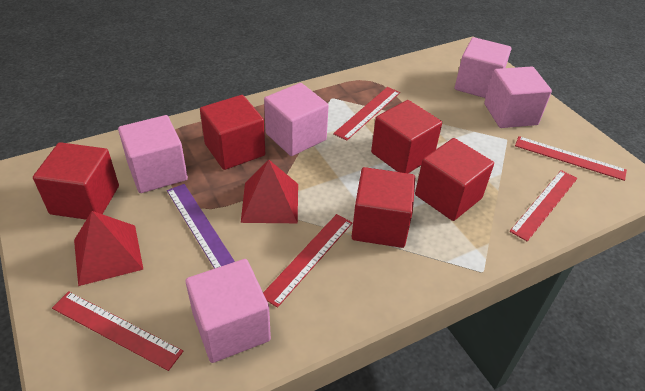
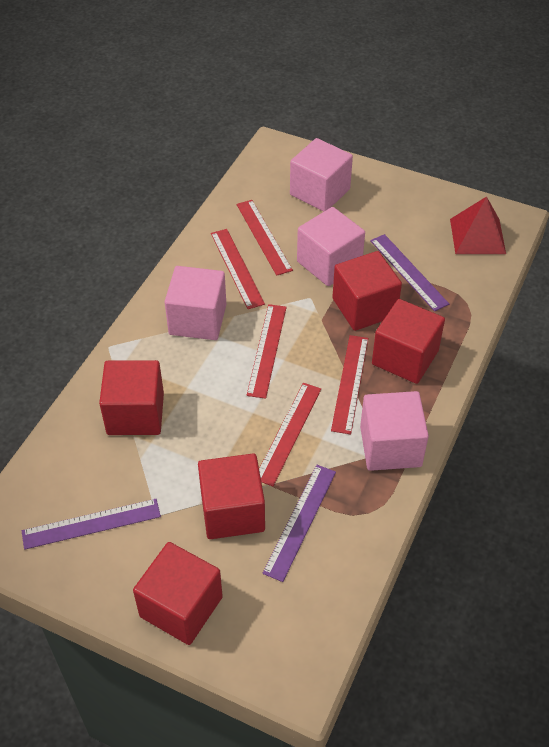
pink cube: [118,115,188,193] [186,259,271,363] [264,83,329,156] [455,37,511,98] [484,66,552,128] = 5 -> [165,266,226,340] [290,138,353,212] [297,207,365,286] [360,391,429,471] = 4
purple ruler: [167,184,235,269] = 1 -> [22,499,161,550] [263,465,336,582] [370,234,449,311] = 3
red pyramid: [74,211,144,286] [241,160,298,223] = 2 -> [450,196,506,254] = 1

